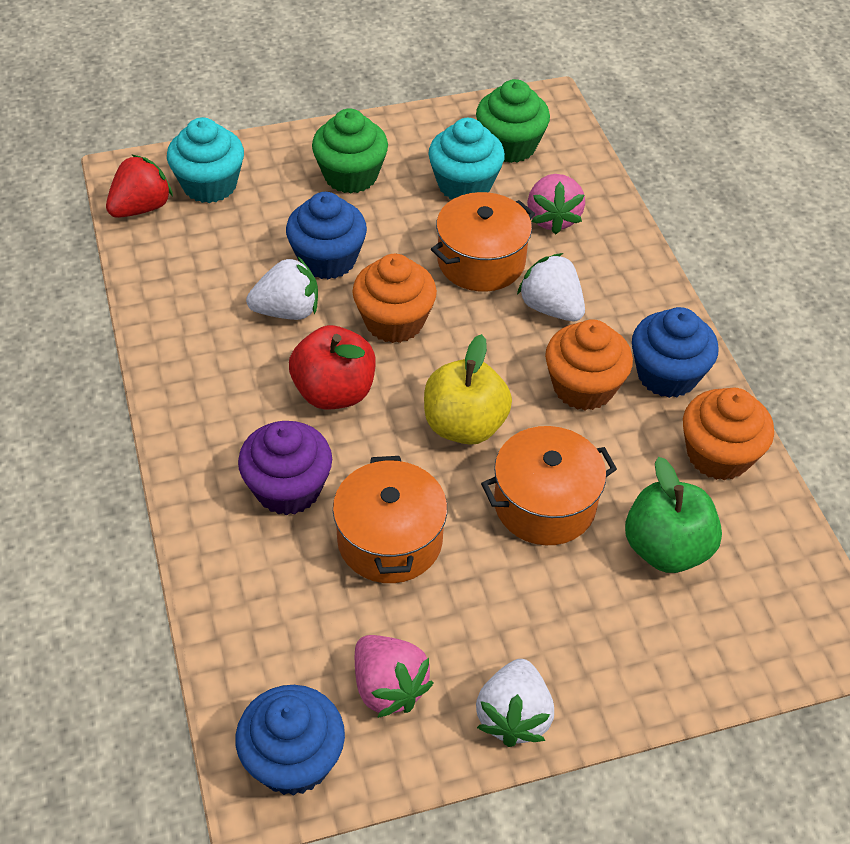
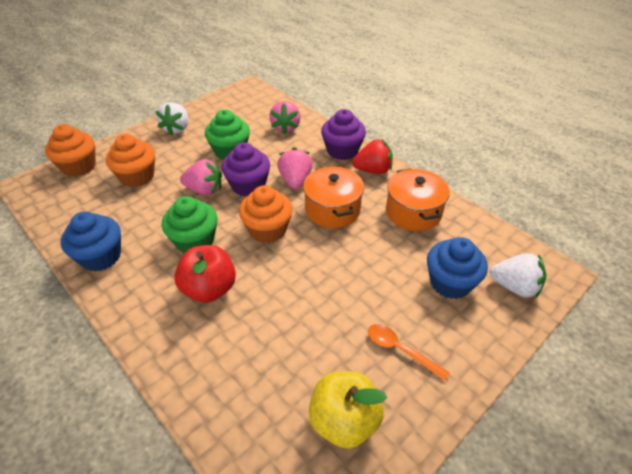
blue cupcake: [235,685,345,796] [286,192,367,280] [632,307,719,398] = 3 -> [61,212,121,272] [427,237,488,299] = 2
green apple: [625,457,722,573] = 1 -> none = 0
orange pot: [333,456,447,583] [431,192,535,292] [481,426,617,545] = 3 -> [303,166,364,228] [386,169,450,231] = 2
orange spoon: none = 0 -> [368,324,450,381] = 1
pink strawberry: [355,635,433,718] [527,174,585,235] = 2 -> [180,159,222,195] [269,101,301,134] [277,147,313,189] = 3
purple cupcake: [238,421,332,516] = 1 -> [221,142,270,197] [321,109,366,160] = 2
turquoise cupcake: [167,117,244,203] [428,118,505,199] = 2 -> none = 0
white strawberry: [246,257,318,320] [476,659,554,747] [517,253,585,321] = 3 -> [156,102,188,135] [490,253,546,298] = 2

